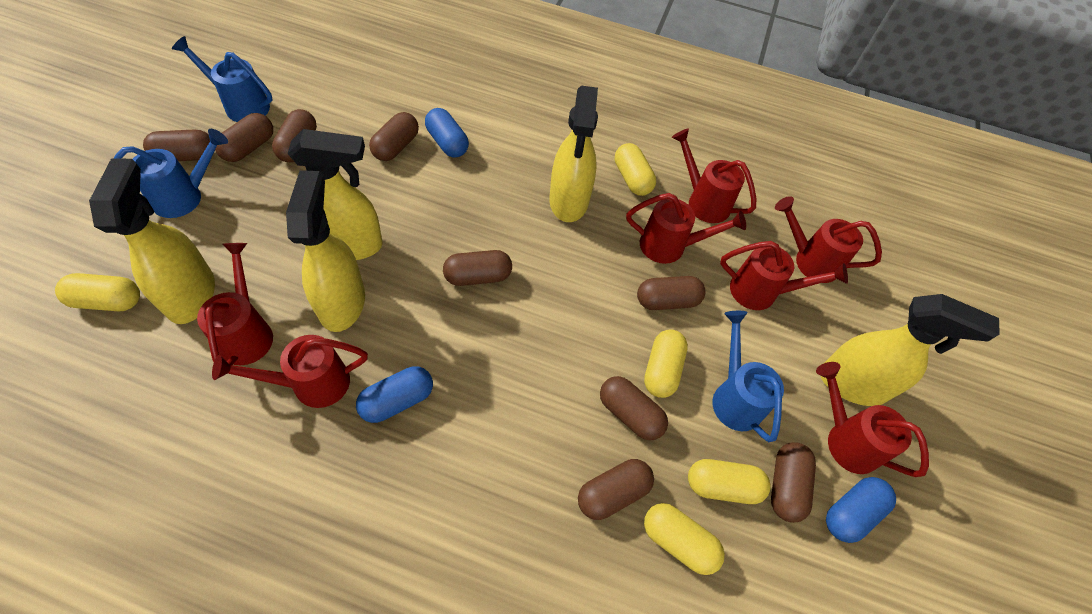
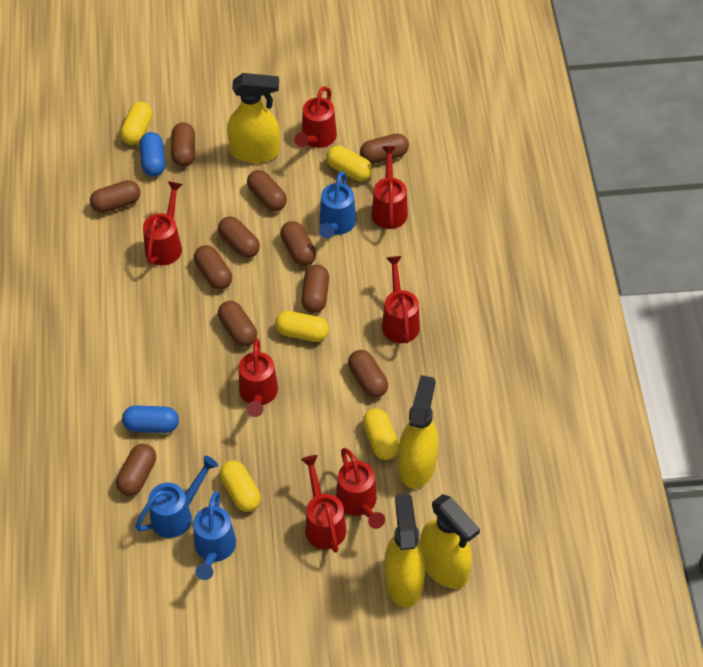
blue capsule: [356,366,433,423] [425,108,469,157] [826,477,896,543] = 3 -> [122,406,179,433] [139,132,165,177] = 2
brown capsule: [143,130,210,161] [215,113,273,162] [272,109,317,162] [369,112,419,161] [443,250,512,286] [578,459,654,520] [600,376,668,440] [637,276,706,310] [771,442,816,523] = 9 -> [90,180,140,213] [116,444,156,496] [171,122,195,167] [194,245,232,290] [218,216,260,258] [218,301,257,347] [247,170,287,211] [280,221,316,266] [301,265,329,313] [348,350,388,398] [360,133,409,164] = 11
yellow spray bottle: [89,159,215,324] [286,170,365,332] [288,129,383,260] [549,86,598,222] [821,294,1000,406] = 5 -> [227,73,280,163] [384,494,426,607] [398,375,439,488] [420,494,480,589] = 4

